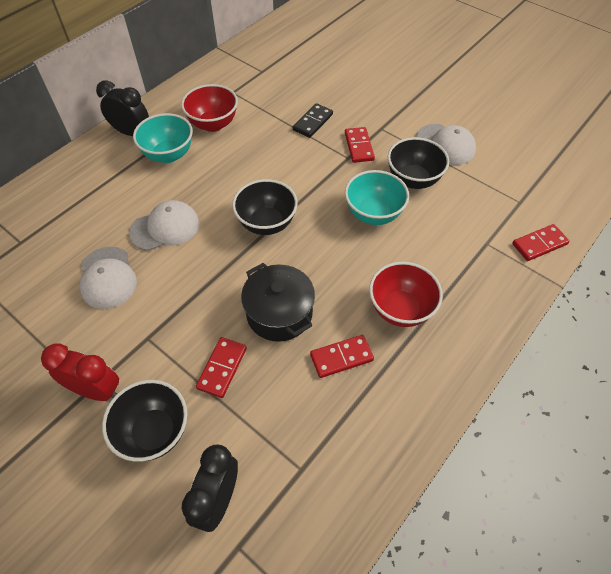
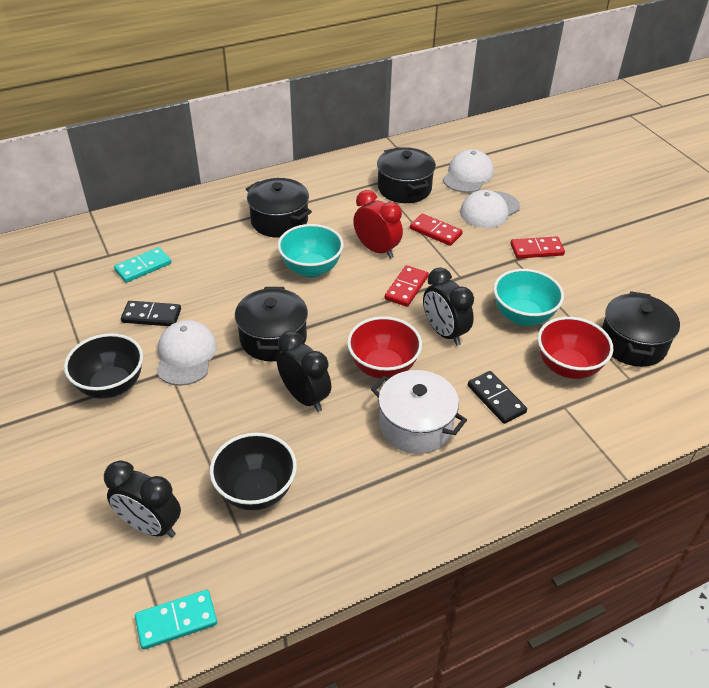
black bowl: [102,380,187,462] [232,179,298,235] [388,137,449,189] = 3 -> [64,333,143,399] [210,433,297,510] = 2
black clock: [96,80,149,136] [182,444,238,532] = 2 -> [104,460,181,538] [277,331,331,412] [423,267,474,346] = 3
black domino: [293,103,333,138] = 1 -> [121,301,181,326] [468,371,527,424] = 2
black pot: [241,263,315,342] = 1 -> [235,287,308,361] [246,178,312,238] [377,147,436,203] [602,291,680,367] = 4
red domino: [196,337,247,398] [310,335,374,378] [345,127,375,163] [512,224,569,261] = 4 -> [385,265,429,307] [410,214,463,246] [510,236,565,259] = 3
turquoise domino: none = 0 -> [114,247,171,283] [135,590,217,650] = 2
white pot: none = 0 -> [371,370,467,454] = 1

